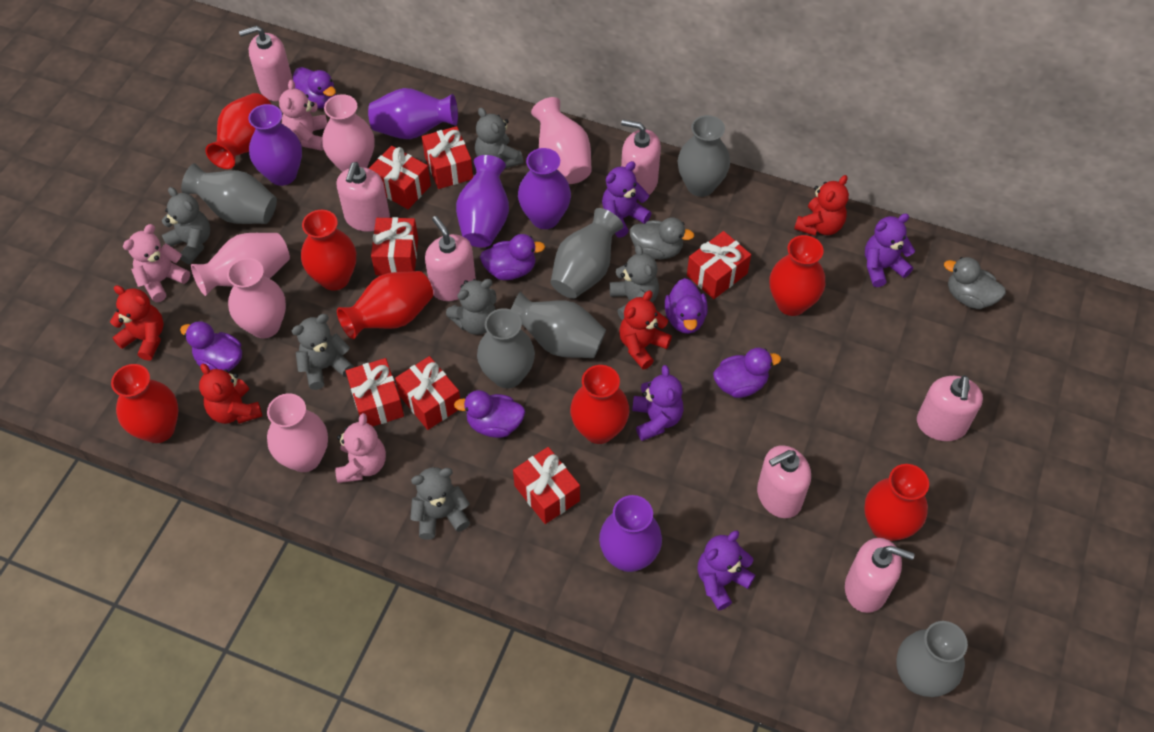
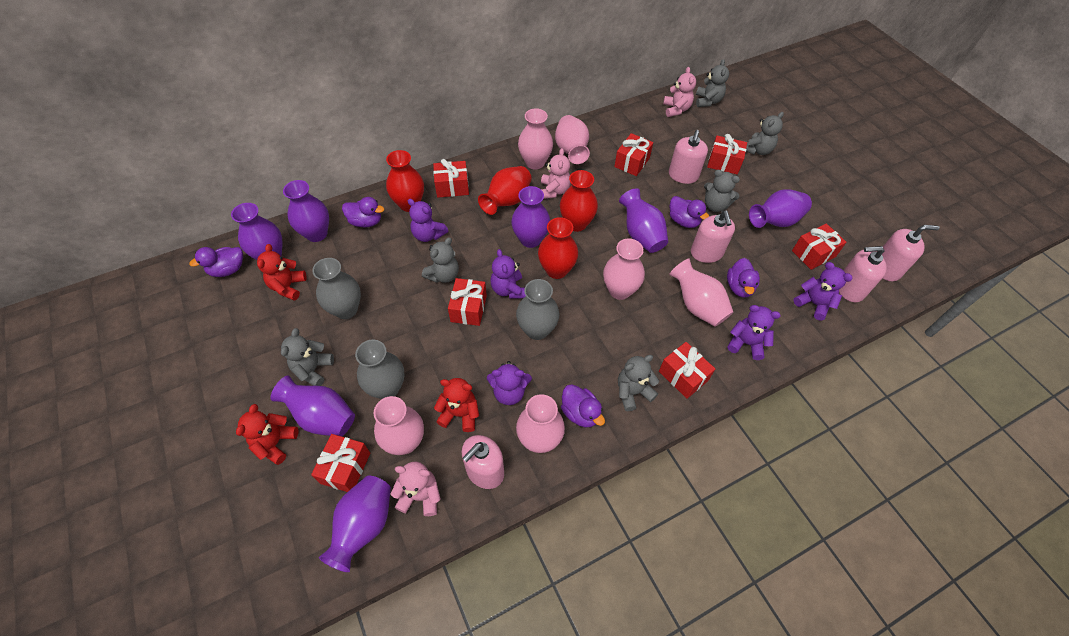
grey duck: [630,217,694,259] [944,257,1006,309] = 2 -> none = 0
grey vase: [181,163,277,224] [477,308,535,388] [511,292,606,358] [551,208,623,299] [678,115,730,197] [896,621,968,697] = 6 -> [312,258,361,319] [355,340,404,399] [516,279,559,340] = 3
pink soap dispenser: [239,26,293,101] [336,162,390,232] [425,216,476,301] [621,120,661,195] [757,445,811,518] [845,538,915,613] [917,375,983,441] = 7 -> [462,435,504,489] [669,130,708,184] [691,210,735,263] [839,246,887,302] [882,225,940,281] = 5
pink vase: [191,233,290,296] [227,258,286,338] [267,393,328,472] [322,94,375,172] [531,97,592,184] = 5 -> [374,396,424,455] [516,394,565,453] [518,108,553,170] [555,115,590,164] [603,239,645,300] [669,259,733,327] = 6
purple duck: [180,321,242,372] [293,67,336,109] [454,390,525,438] [480,234,545,280] [665,278,708,334] [713,348,781,398] = 6 -> [189,247,243,277] [342,197,384,227] [561,384,605,427] [670,196,709,228] [727,258,760,298] = 5
purple teddy bear: [602,161,652,238] [632,365,683,441] [697,531,756,610] [865,213,915,287] = 4 -> [407,199,448,242] [487,361,532,405] [490,249,526,299] [727,305,781,360] [793,262,853,320] = 5
purple vase: [248,104,302,186] [368,88,458,139] [456,155,509,247] [518,148,571,229] [599,495,662,572] = 5 -> [231,203,282,260] [271,375,355,436] [283,180,329,242] [319,475,391,572] [511,186,550,248] [619,188,668,253] [749,189,812,228] = 7
red teddy bear: [110,285,164,361] [199,364,262,424] [619,290,672,369] [794,175,849,236] = 4 -> [236,404,298,465] [257,244,307,301] [434,378,479,432] = 3
red vase: [111,364,179,443] [205,93,272,169] [301,210,356,291] [337,271,433,339] [570,365,630,444] [770,235,825,316] [864,464,929,541] = 7 -> [386,150,424,212] [478,166,532,215] [538,217,578,279] [560,170,598,232] = 4

